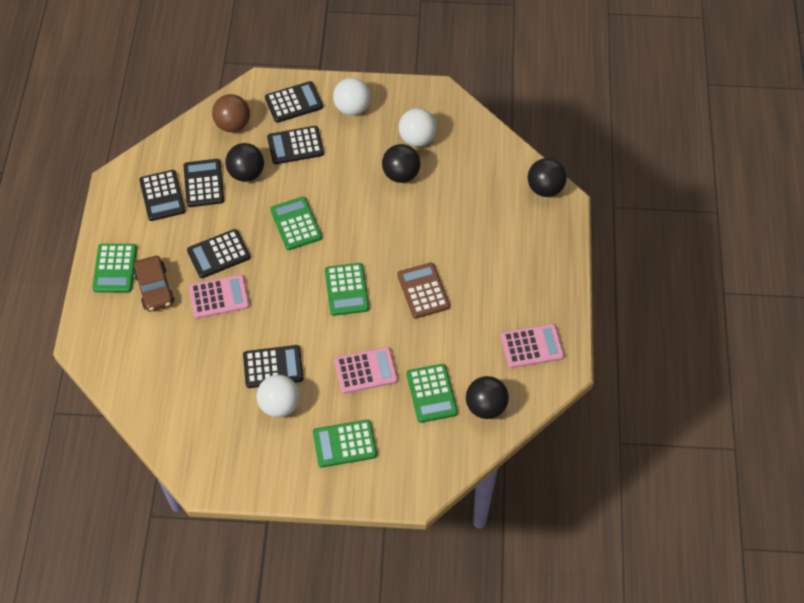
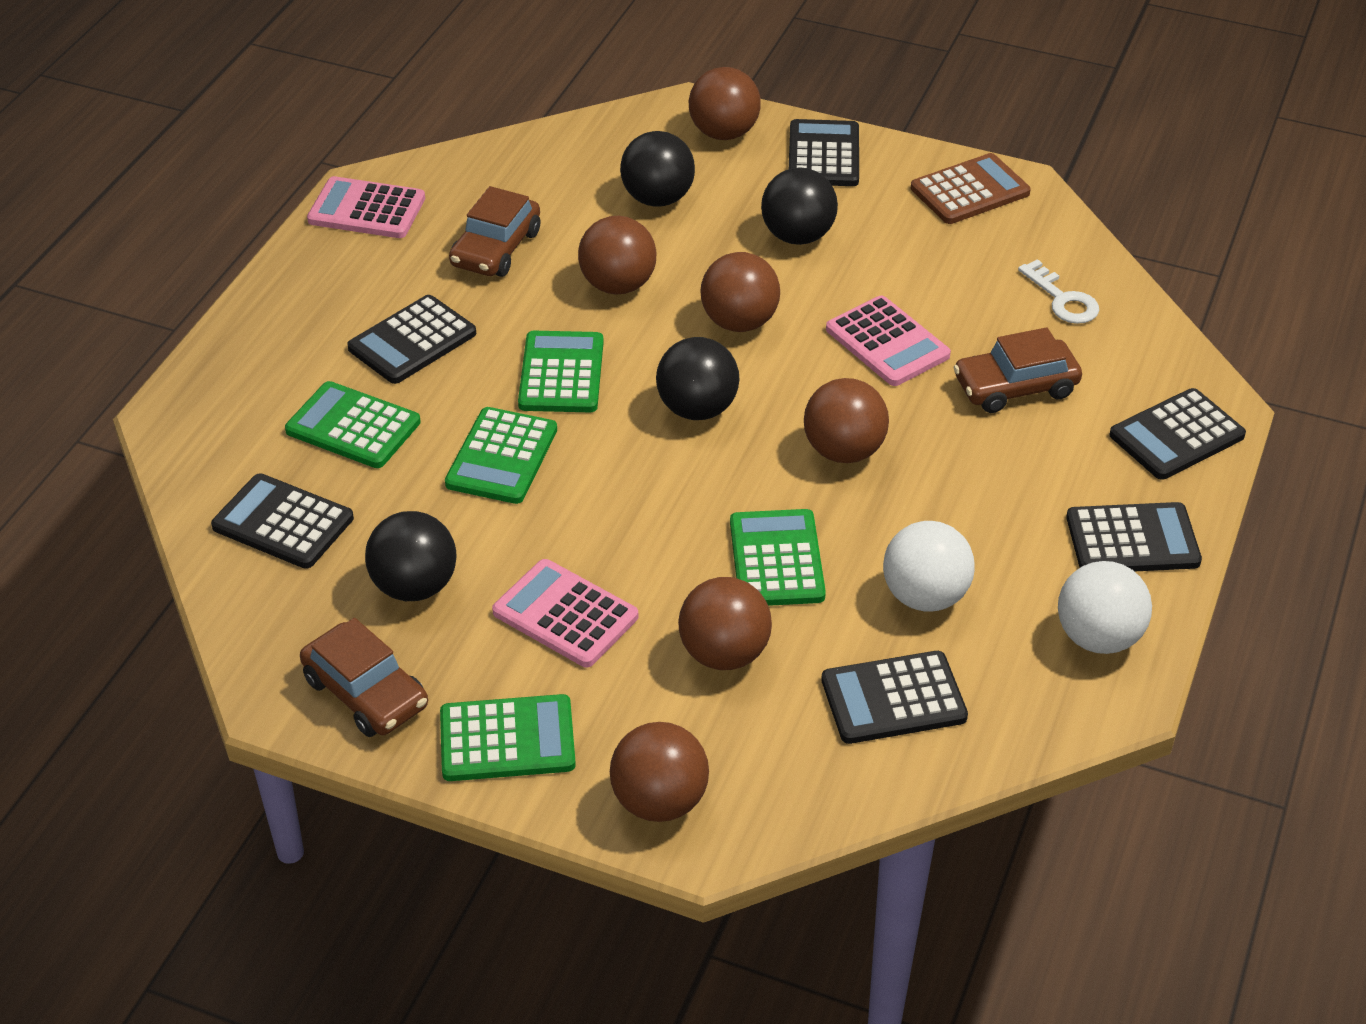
brown ball: [212,94,250,132] = 1 -> [578,216,656,295] [610,722,709,822] [678,577,772,670] [689,67,761,140] [700,252,780,332] [804,378,889,463] = 6
brown car: [133,256,174,312] = 1 -> [300,618,428,737] [449,186,540,277] [953,327,1082,413] = 3
white ball: [256,375,300,417] [333,78,371,115] [399,108,437,146] = 3 -> [883,521,975,612] [1058,561,1152,654] = 2
white key: none = 0 -> [1018,259,1099,324] = 1

